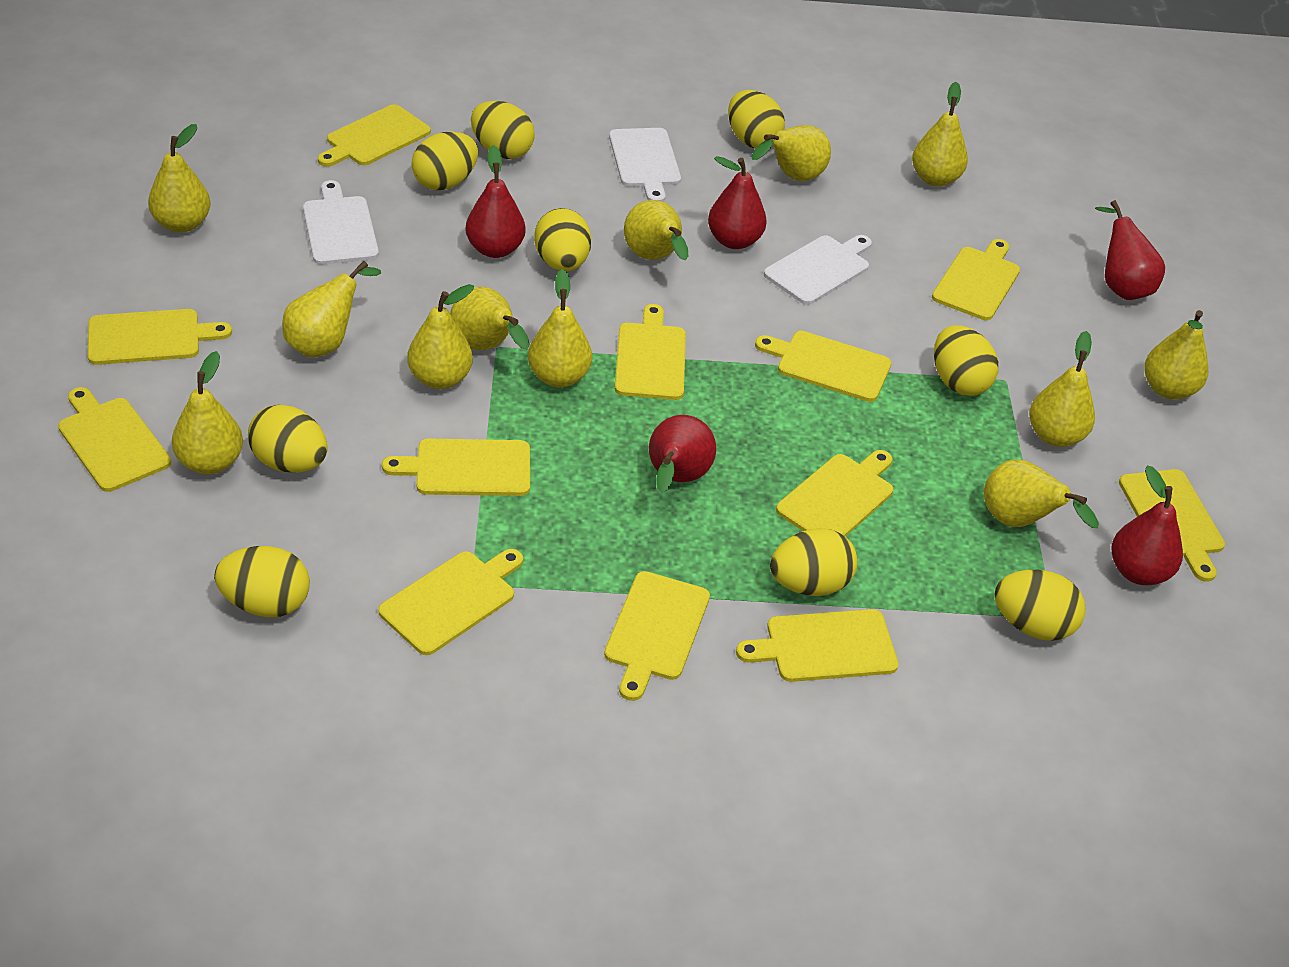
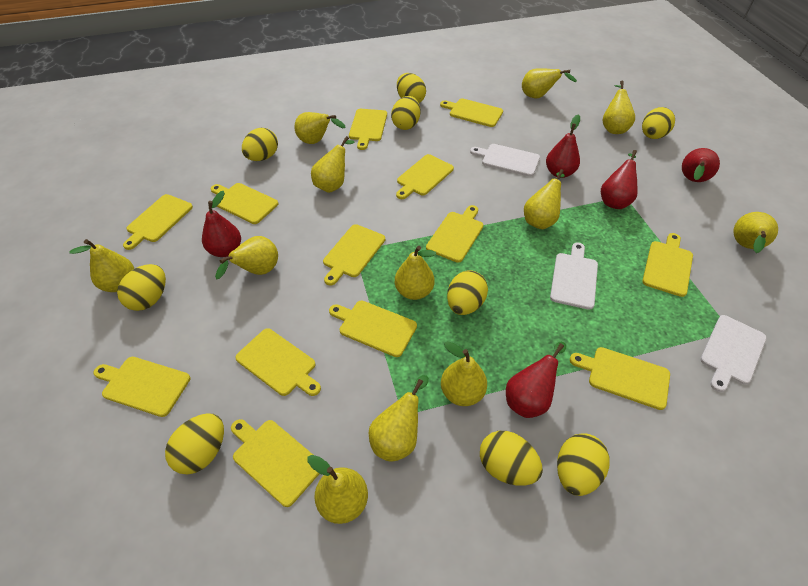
yellow cutting board: [58,387,171,492] [88,309,232,365] [318,104,431,167] [378,549,523,655] [382,439,530,496] [604,571,710,701] [615,304,686,400] [736,609,899,682] [755,331,892,402] [776,450,893,536] [932,239,1020,320] [1119,469,1225,582] = 12 -> [93,357,190,417] [123,194,193,250] [211,183,278,224] [231,419,319,507] [235,328,321,396] [323,224,385,285] [329,301,417,357] [349,109,387,150] [396,154,454,199] [426,205,483,263] [440,98,503,127] [570,347,670,410] [642,233,693,297] = 13

